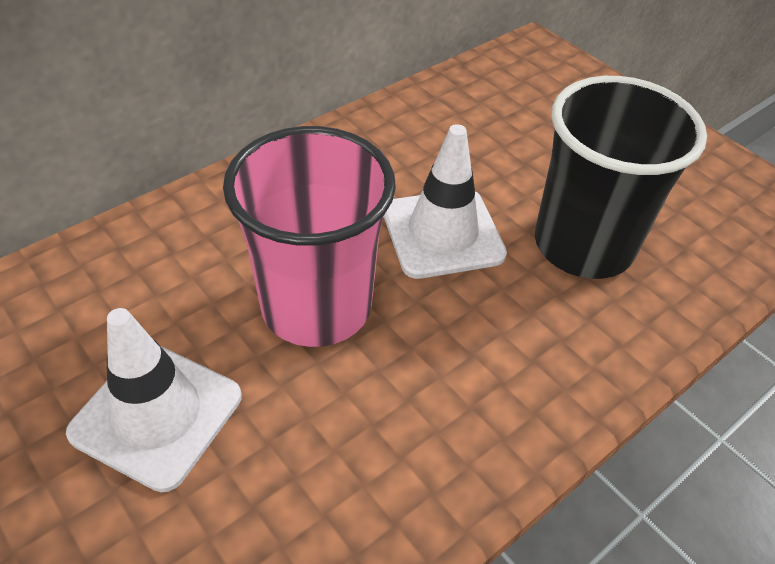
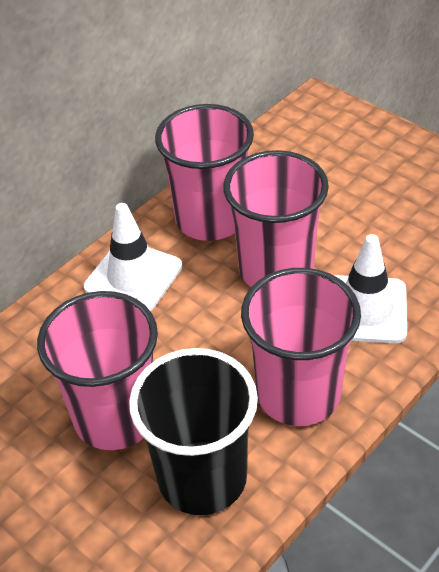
pink cup: [223,126,396,347] = 1 -> [37,291,158,450] [155,104,254,241] [223,150,329,287] [241,268,361,426] = 4

